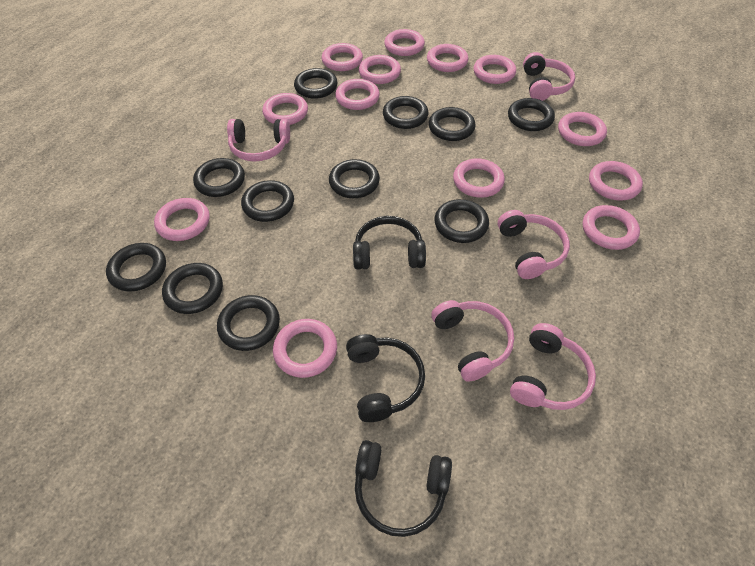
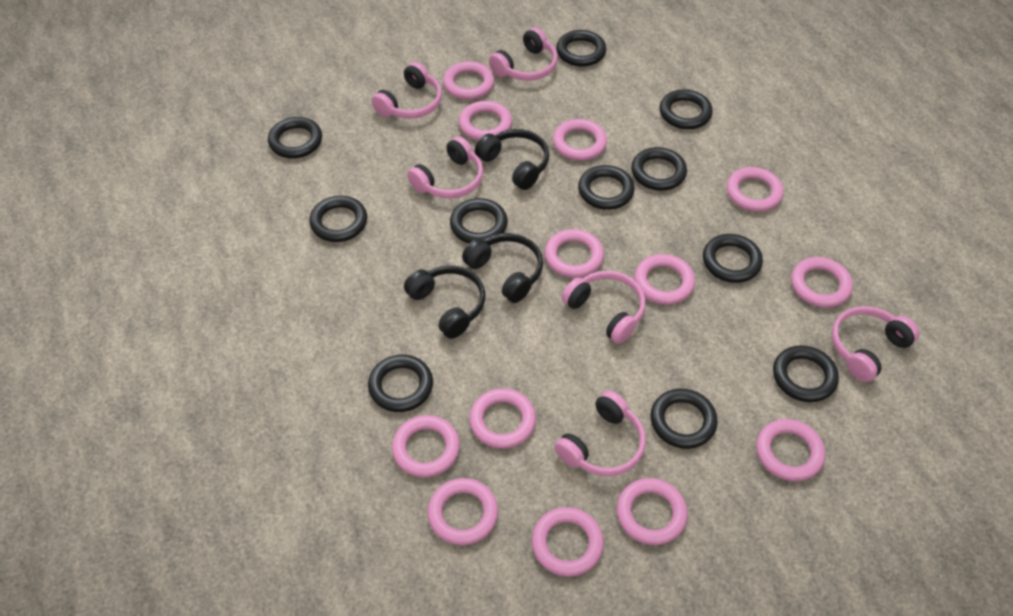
pink headphones: [227,119,290,161] [431,300,514,382] [497,210,570,279] [510,323,596,410] [523,52,575,101] = 5 -> [371,62,442,119] [407,136,483,199] [489,27,558,81] [554,391,646,476] [562,271,646,344] [832,306,919,382] = 6

